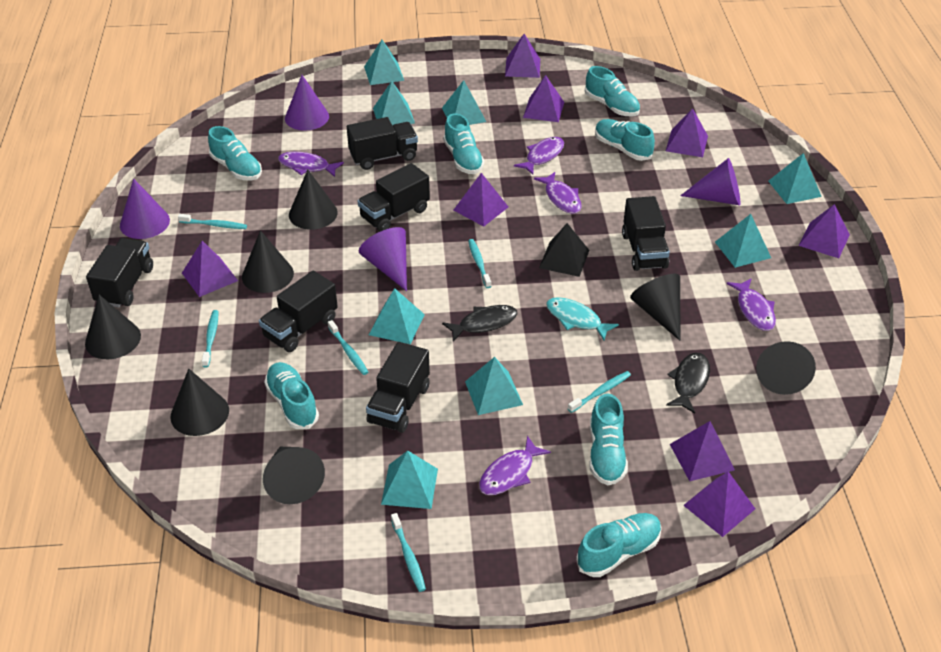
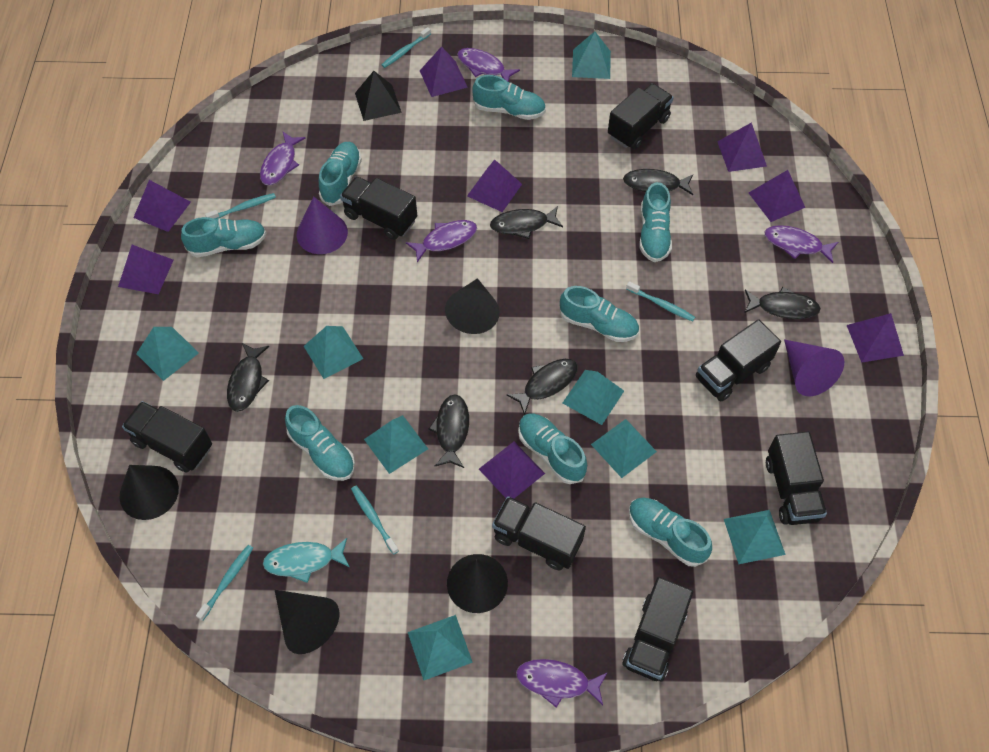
black cone: [85,295,141,359] [170,369,229,436] [242,230,294,293] [263,447,325,504] [289,170,338,230] [630,274,680,341] [756,341,816,395] = 7 -> [119,465,179,520] [275,590,339,654] [445,278,500,334] [447,554,508,613] = 4
black fish: [442,305,518,342] [666,353,710,413] = 2 -> [227,343,269,412] [429,394,469,468] [490,206,563,239] [506,359,578,415] [623,169,693,195] [744,287,821,319] = 6
black truck: [86,238,153,307] [259,271,338,352] [347,117,418,170] [358,163,430,232] [366,342,430,433] [622,196,670,271] = 6 -> [122,401,212,473] [340,176,417,240] [492,496,586,571] [608,84,674,149] [622,577,693,681] [696,319,781,401] [766,432,827,525] = 7
purple cone: [120,178,170,239] [285,75,329,131] [359,227,407,291] [680,158,740,205] = 4 -> [297,197,348,254] [784,339,844,396] = 2
turquoise shoe: [208,126,262,181] [264,362,319,429] [443,113,484,174] [576,513,662,577] [585,66,640,117] [589,393,628,485] [595,119,655,161] = 7 -> [181,217,266,258] [285,405,355,481] [319,142,362,206] [472,75,546,120] [518,414,587,484] [560,286,639,342] [629,498,712,567] [639,182,672,262] = 8
turquoise toothbrush: [178,214,247,229] [202,310,219,367] [328,320,368,375] [391,513,426,592] [468,239,491,288] [568,371,631,413] = 6 -> [196,545,253,621] [205,193,276,219] [351,486,399,554] [382,27,431,68] [626,281,695,322] = 5

